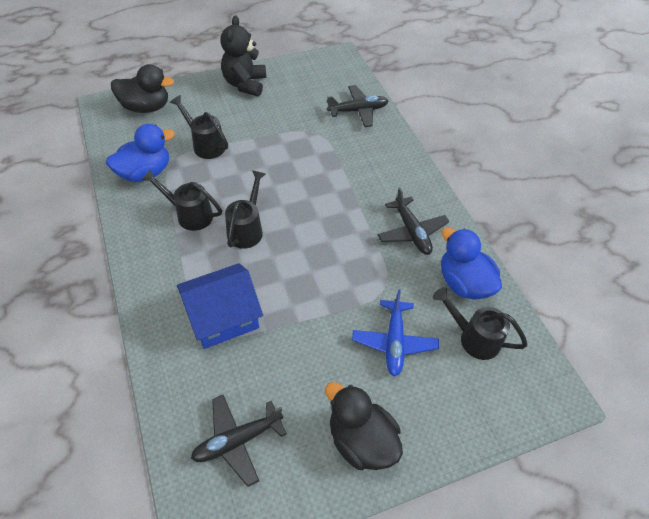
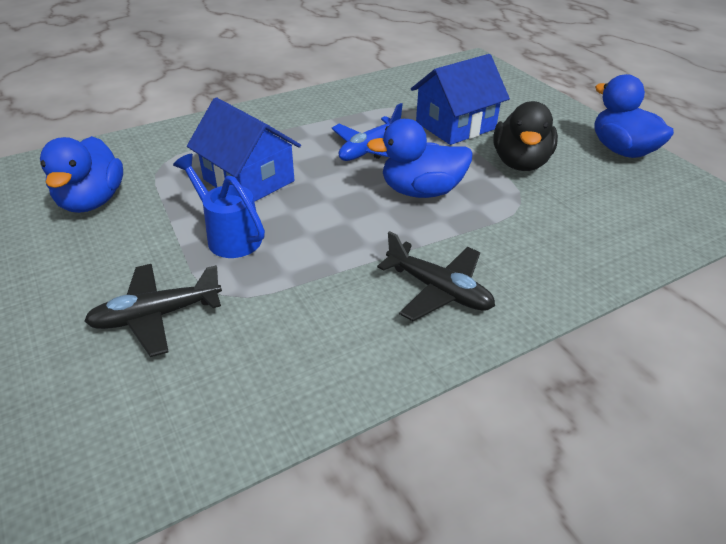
black duck: [111,64,174,113] [325,382,403,470] = 2 -> [493,101,558,171] = 1
black plane: [191,395,287,487] [327,85,388,127] [377,187,449,255] = 3 -> [84,264,222,357] [377,231,495,321] = 2
black teddy bear: [220,15,266,97] = 1 -> none = 0
black watering can: [141,169,222,231] [170,95,228,159] [225,170,266,249] [433,287,527,360] = 4 -> none = 0
blue duck: [106,124,175,182] [441,228,502,300] = 2 -> [40,136,123,213] [367,119,473,198] [595,74,674,158] = 3
blue house: [177,263,263,349] = 1 -> [187,97,301,202] [411,54,510,145] = 2
blue watering can: none = 0 -> [173,154,265,258] = 1

